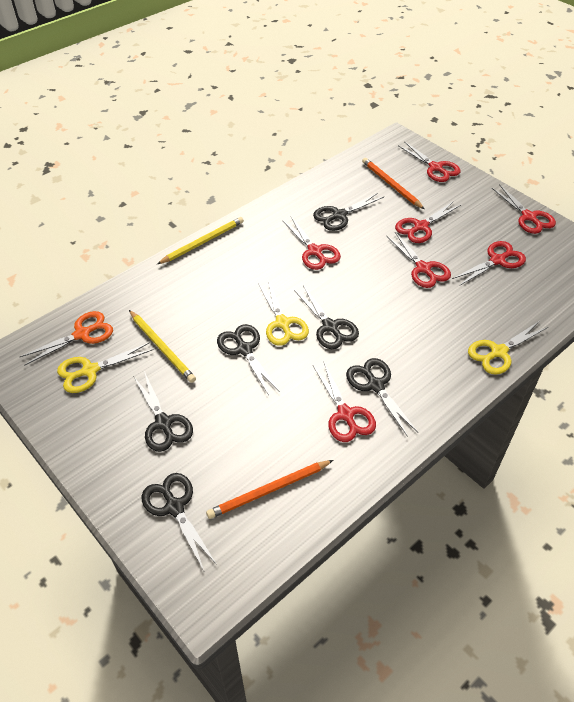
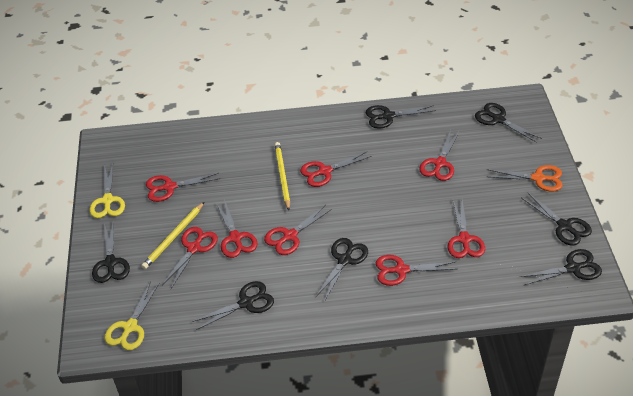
black scissors: [133,371,193,452] [142,473,217,571] [217,324,280,395] [294,285,359,349] [313,193,384,231] [346,358,418,437] = 6 -> [92,223,130,283] [192,281,274,330] [315,238,368,302] [366,105,436,129] [475,103,542,143] [520,249,602,285] [521,193,592,246] = 7
orange pencil: [206,460,333,519] [362,158,424,209] = 2 -> none = 0
red scissors: [282,217,341,270] [313,363,376,442] [387,232,451,288] [395,201,461,243] [398,141,461,182] [452,241,526,286] [492,184,556,234] = 7 -> [146,173,220,202] [162,227,218,289] [216,199,258,258] [264,205,332,255] [300,151,372,187] [376,255,455,286] [419,130,459,181] [448,200,485,258] = 8
yellow scissors: [57,342,154,393] [258,281,309,346] [468,321,548,375] = 3 -> [89,164,125,218] [105,281,159,350] = 2

